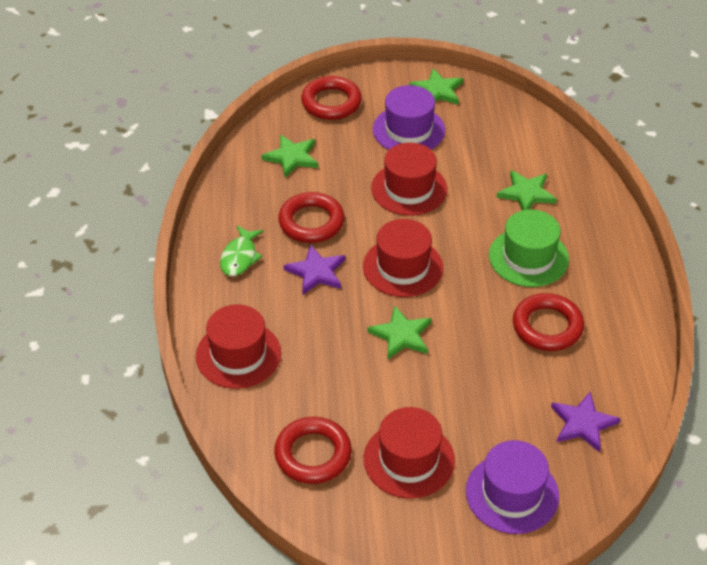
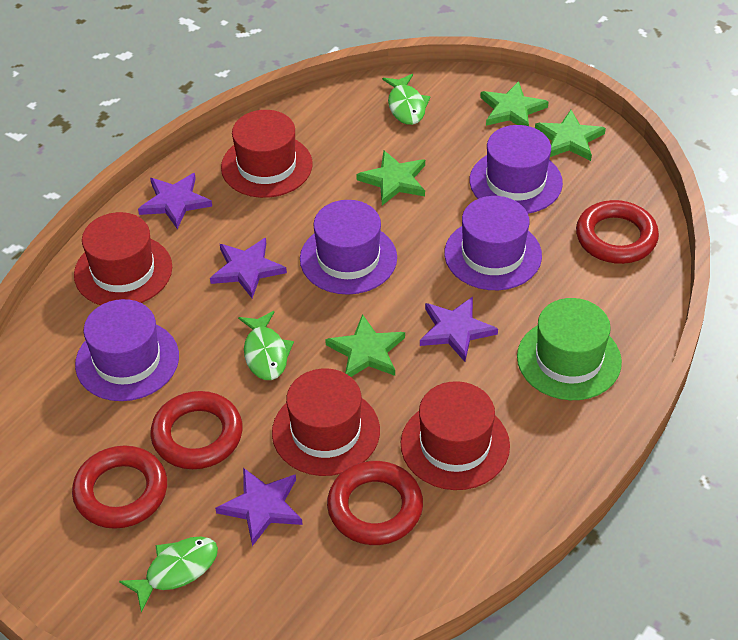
green fish: [220,225,264,276] = 1 -> [119,536,218,612] [238,311,294,380] [382,74,431,125] = 3
purple hat: [373,85,445,150] [466,440,559,534] = 2 -> [75,299,179,401] [300,200,397,295] [444,196,542,290] [470,125,563,214] = 4
purple star: [284,245,345,295] [551,392,621,452] = 2 -> [138,173,212,229] [210,238,287,298] [215,468,303,546] [420,297,498,362] = 4

